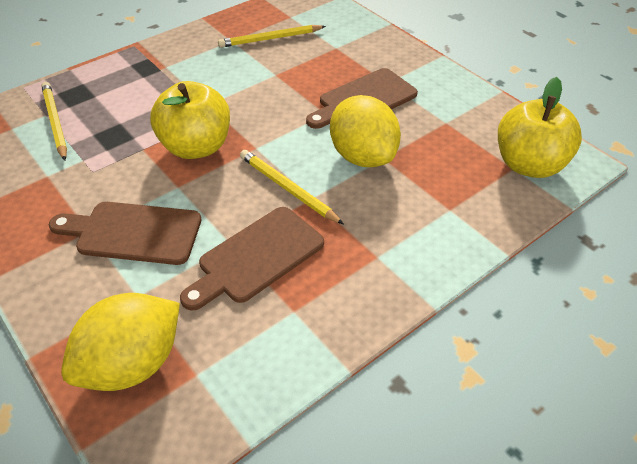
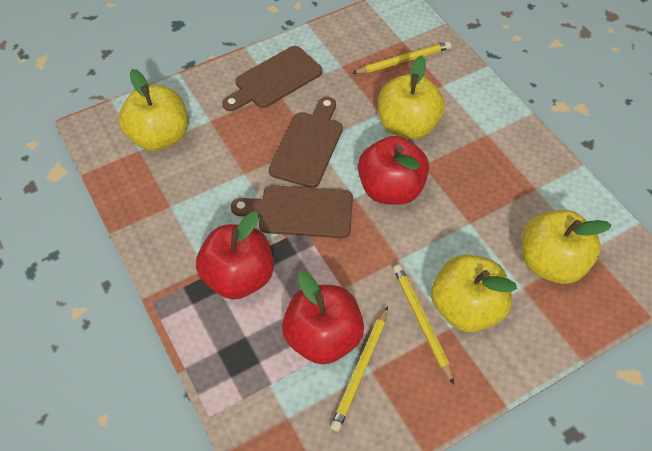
red apple: none = 0 -> [196,212,274,300] [282,271,364,365] [358,136,429,205] = 3
yellow apple: [150,81,230,159] [498,77,582,178] = 2 -> [119,69,188,151] [378,55,445,139] [431,255,517,332] [522,210,612,284] = 4
yellow lemon: [61,293,180,391] [330,95,401,167] = 2 -> none = 0

